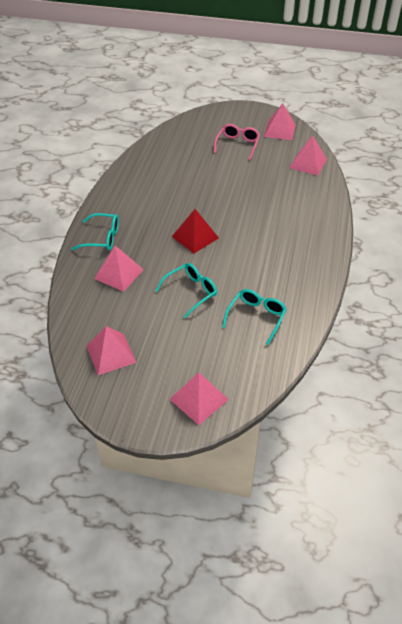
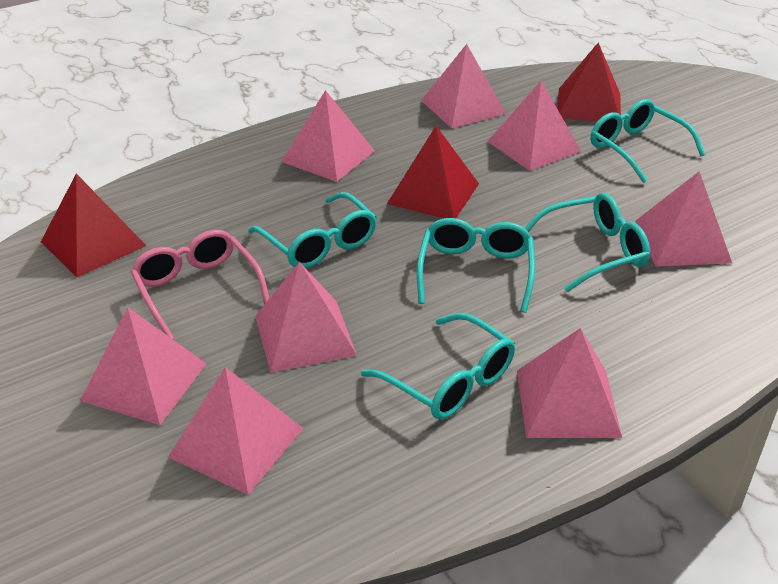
pink pyramid: [86,326,137,375] [94,246,144,292] [169,372,229,425] [264,103,296,140] [289,135,327,176] = 5 -> [80,307,206,425] [168,367,303,495] [255,262,357,372] [281,90,375,182] [421,44,506,128] [487,81,581,171] [517,328,622,438] [635,172,732,267] = 8
red pyramid: [172,209,219,253] = 1 -> [41,174,146,277] [387,126,479,218] [557,42,621,122] = 3
turquoise glasses: [72,213,119,250] [155,263,217,318] [222,289,287,345] = 3 -> [248,192,377,268] [361,313,515,419] [417,218,535,313] [525,193,650,292] [591,99,705,183] = 5

